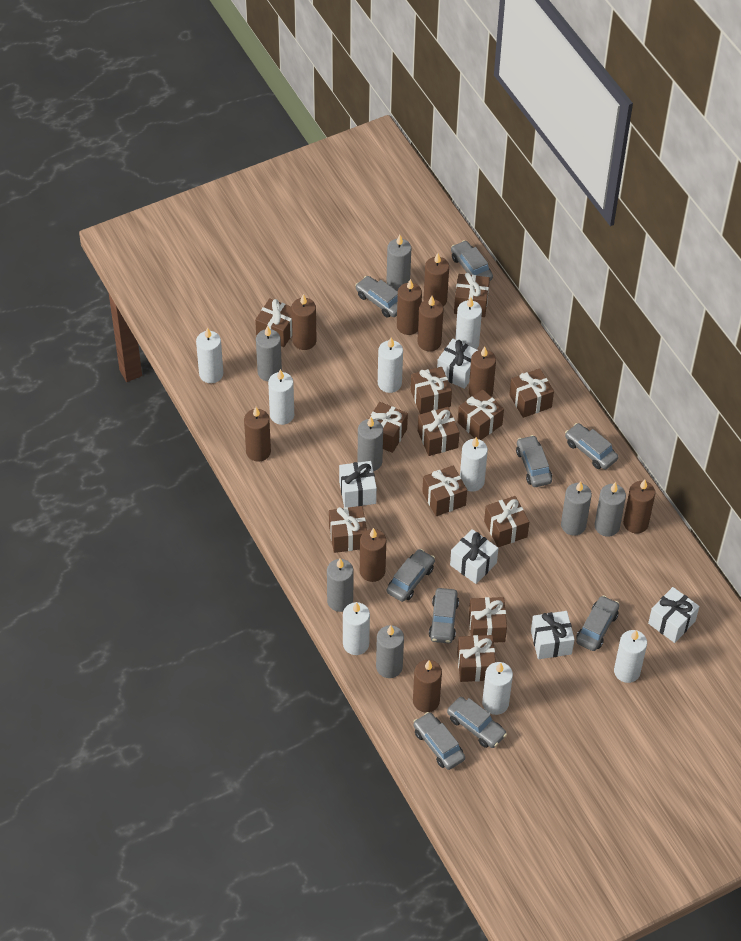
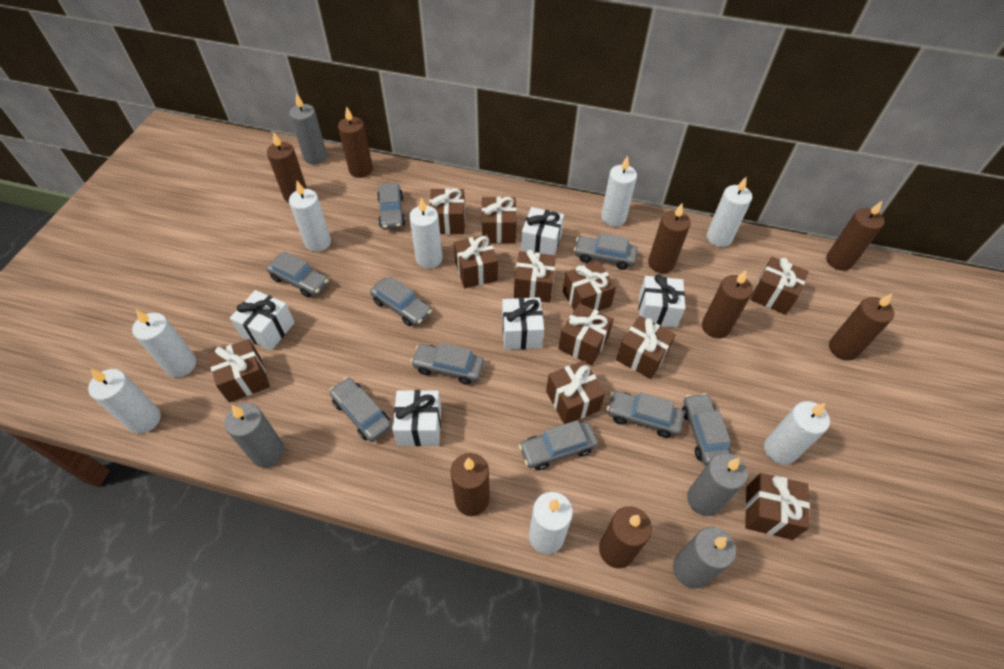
brown candle: [244,407,271,462] [292,294,316,350] [360,528,386,582] [397,279,422,335] [413,660,442,712] [417,296,444,352] [424,253,449,306] [469,347,496,397] [623,480,655,534] = 9 -> [267,132,307,203] [338,106,373,178] [451,453,489,516] [599,506,652,568] [648,203,691,273] [702,270,753,339] [826,201,885,271] [829,293,894,361] = 8
brown gift: [255,298,292,347] [329,506,367,553] [369,402,408,453] [411,367,452,414] [418,407,459,456] [422,465,467,516] [454,273,490,317] [457,635,496,682] [458,390,504,440] [469,597,507,643] [484,496,529,547] [509,368,554,418] = 12 -> [208,339,270,403] [429,188,465,235] [454,235,498,288] [481,197,517,243] [514,250,556,303] [546,360,605,424] [558,303,614,365] [563,261,616,311] [616,316,676,379] [745,473,810,540] [750,257,809,315] = 11
grey candle: [256,326,282,381] [327,558,354,612] [358,417,383,471] [376,625,404,678] [387,235,411,291] [561,481,592,536] [595,482,626,537] = 7 -> [224,403,285,468] [289,93,327,165] [673,527,736,589] [687,453,748,516] = 4

